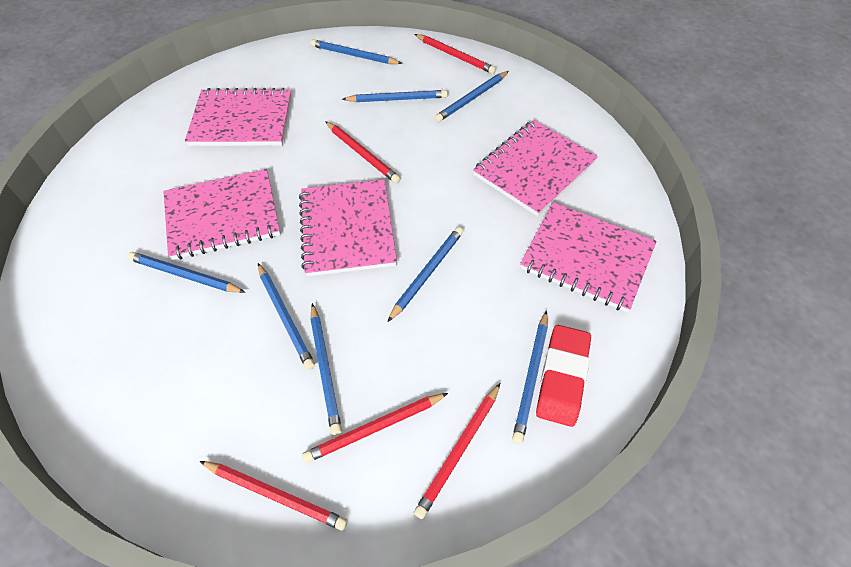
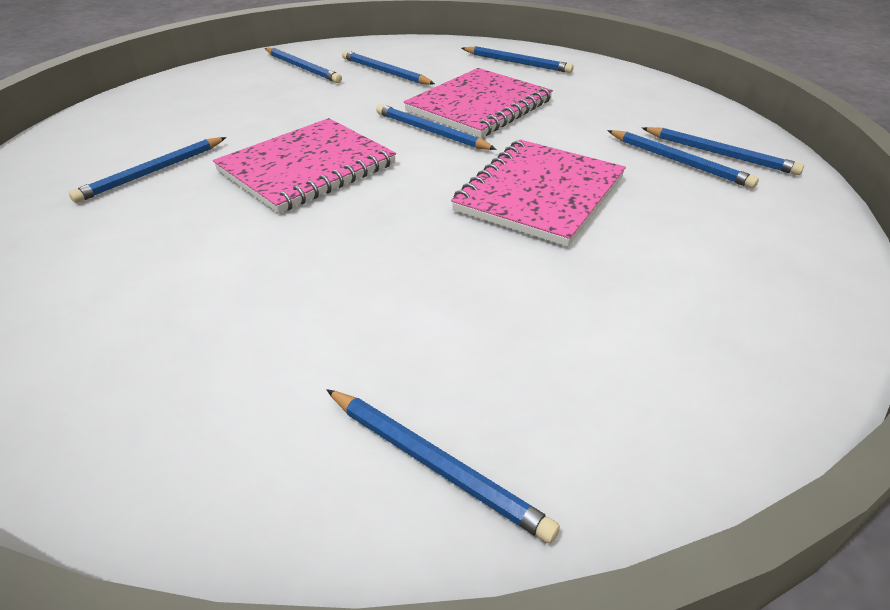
pink notebook: [163,169,280,260] [185,88,292,146] [299,180,397,277] [473,120,598,216] [520,202,657,312] = 5 -> [213,118,396,213] [404,68,553,138] [451,140,626,247] = 3
red eraser: [536,325,591,427] = 1 -> none = 0
red pencil: [200,461,348,531] [302,393,448,463] [325,121,400,183] [414,34,496,74] [414,383,500,519] = 5 -> none = 0

